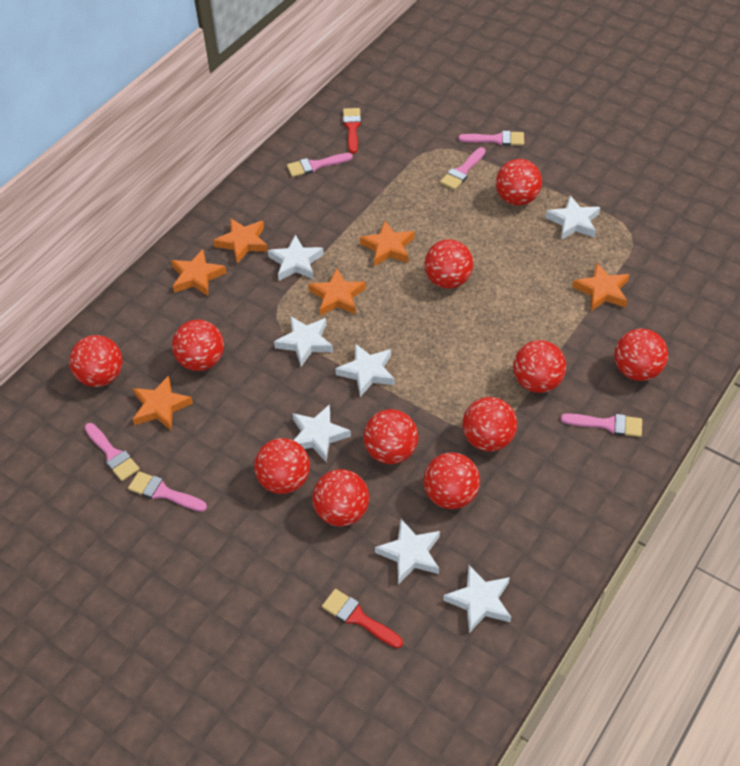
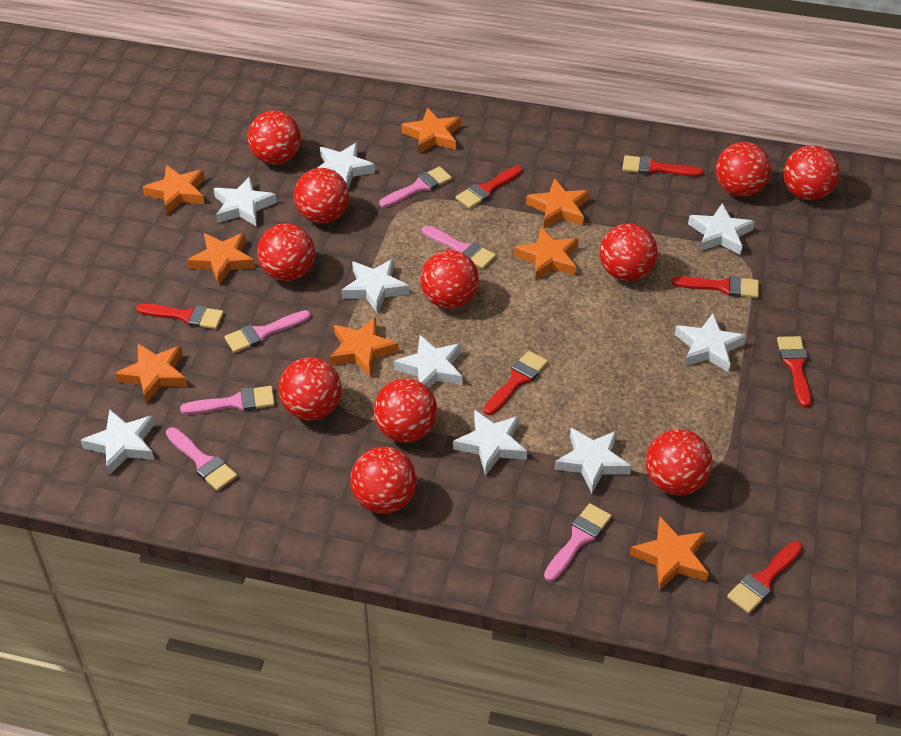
orange star: [133,375,193,430] [171,249,226,296] [213,218,268,264] [309,268,366,316] [360,220,414,267] [572,263,630,311] = 6 -> [115,344,187,404] [143,165,205,214] [187,233,255,285] [329,317,399,376] [401,108,461,154] [514,227,579,281] [526,178,589,228] [630,517,709,591] = 8
red brush: [322,589,403,648] [343,108,361,154] = 2 -> [136,303,224,329] [456,166,522,209] [484,351,548,415] [622,155,703,177] [671,276,759,298] [727,541,803,613] [777,336,812,408] = 7
white star: [268,235,324,281] [274,316,333,367] [292,404,351,462] [335,344,395,397] [375,519,440,584] [443,565,511,633] [545,196,600,240] = 7 -> [81,409,155,475] [214,176,277,226] [317,143,375,188] [341,259,409,314] [394,335,462,388] [453,410,527,476] [554,428,631,493] [675,313,746,372] [688,203,755,255] = 9

